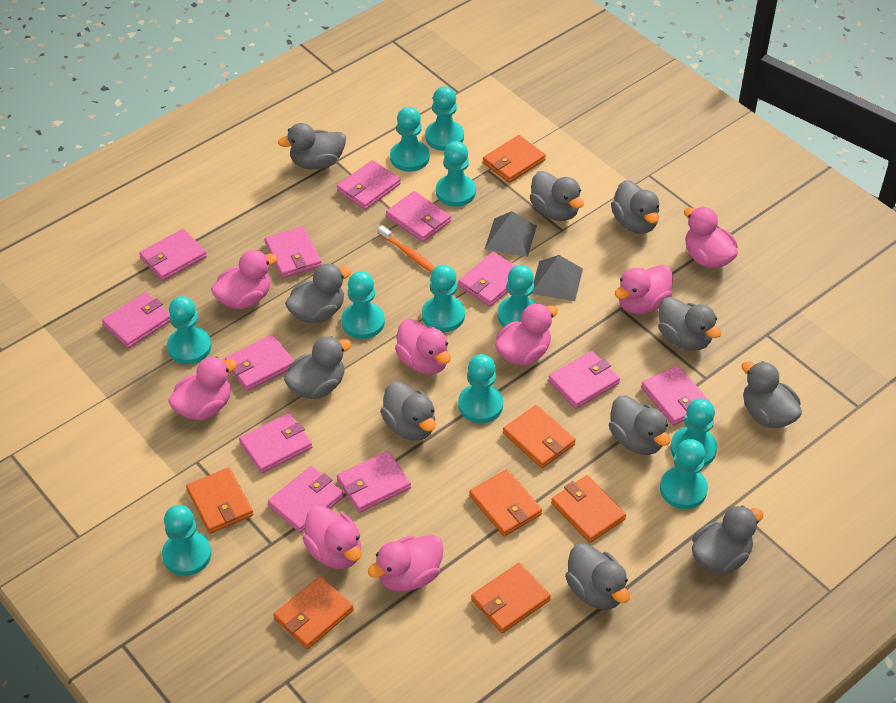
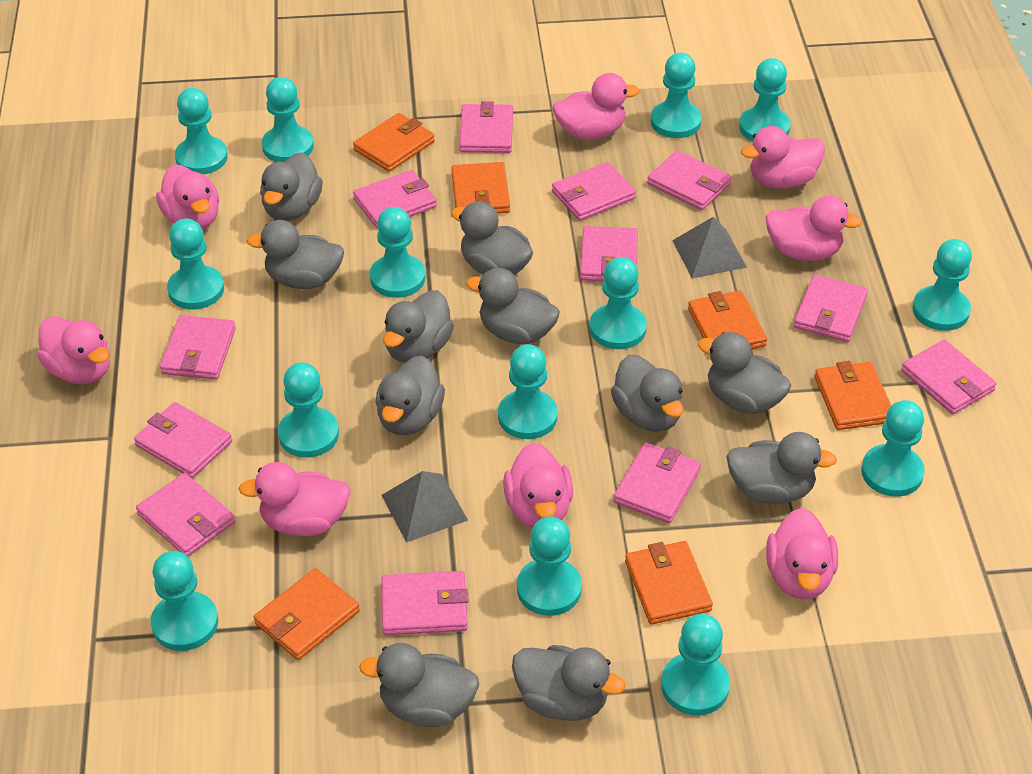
orange toothbrush: [378,225,435,273] = 1 -> none = 0
orange wallet: [186,467,253,534] [274,576,354,649] [469,469,542,537] [471,563,551,633] [483,135,546,183] [503,405,576,468] [551,475,626,543] = 7 -> [254,568,360,660] [353,113,435,172] [451,162,510,214] [625,541,713,625] [688,290,767,349] [815,361,891,430] = 6
turquoise pawn: [162,505,211,576] [167,296,212,364] [341,271,385,339] [390,107,430,172] [422,265,465,332] [425,86,464,151] [436,141,476,207] [458,354,503,423] [497,265,536,327] [660,439,708,509] [670,399,717,467] = 11 -> [151,551,218,651] [167,218,224,309] [175,88,228,174] [262,77,314,162] [278,362,339,458] [370,207,426,298] [498,344,558,439] [517,516,582,616] [590,257,647,349] [651,53,701,138] [661,614,730,715] [739,58,791,141] [861,400,925,497] [912,239,972,331] = 14

